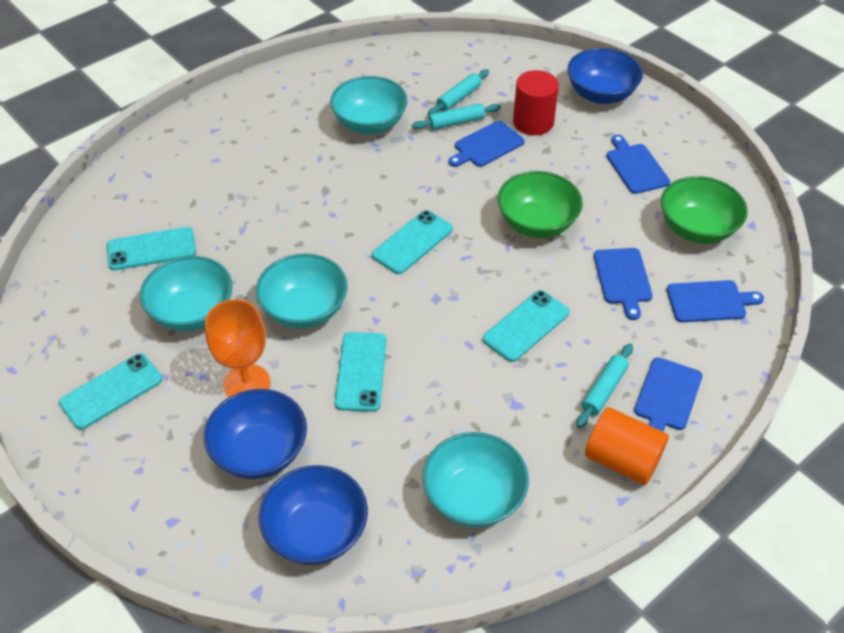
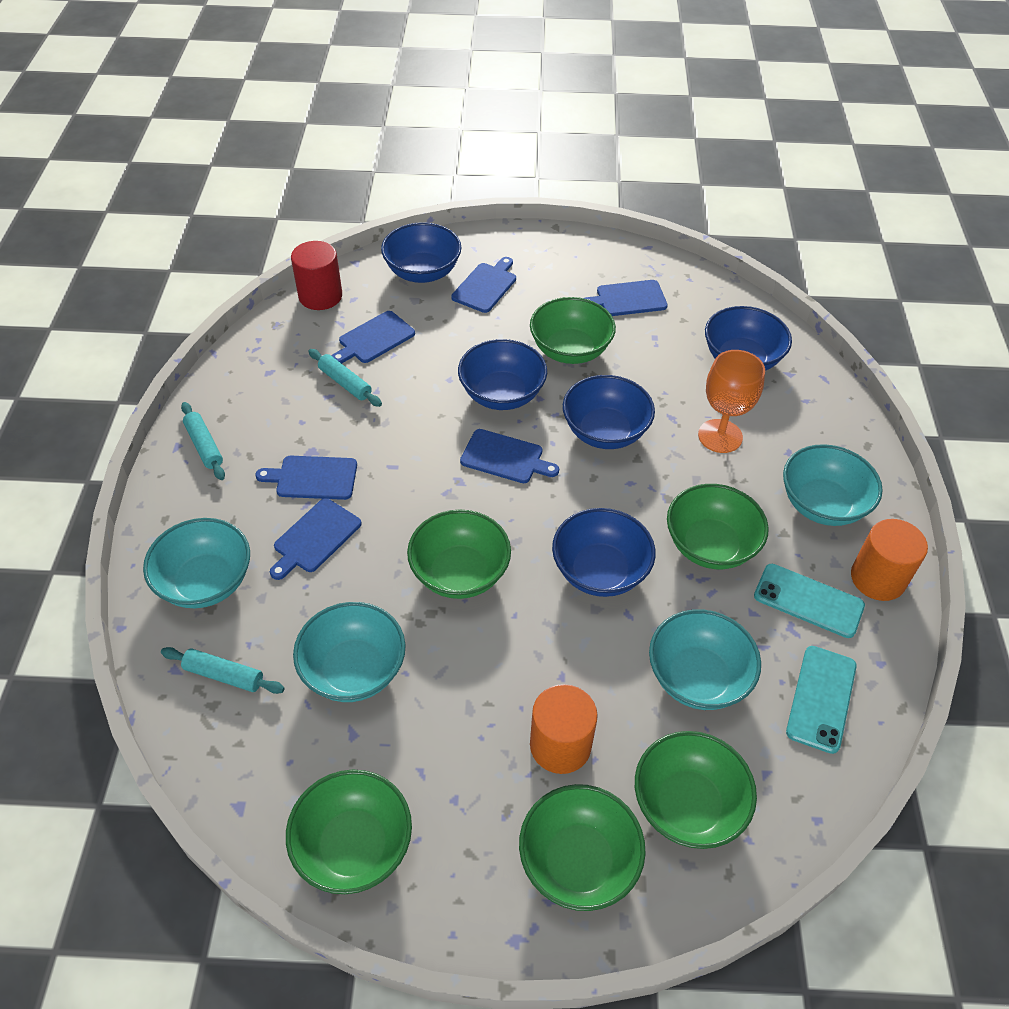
blue bowl: [204,389,307,479] [258,465,368,565] [567,48,643,104] = 3 -> [381,222,461,283] [458,339,547,410] [552,508,656,597] [563,375,655,449] [705,306,792,371] = 5
blue cutting board: [448,121,525,167] [594,248,653,320] [607,135,670,194] [634,357,703,432] [667,280,764,323] = 5 -> [256,456,357,500] [270,498,362,580] [332,311,415,364] [451,257,516,313] [460,429,559,483] [584,280,668,316] = 6
green bowl: [497,171,583,238] [661,176,748,244] = 2 -> [286,770,412,894] [407,510,511,599] [519,784,646,911] [530,297,616,364] [635,731,757,849] [667,484,769,569] = 6
orange cylinder: [585,407,669,485] = 1 -> [530,684,598,774] [851,519,928,601] = 2
turquoise phone: [59,353,162,430] [107,227,196,270] [335,332,387,412] [372,210,453,274] [483,290,569,362] = 5 -> [754,564,865,638] [786,646,857,754] = 2

